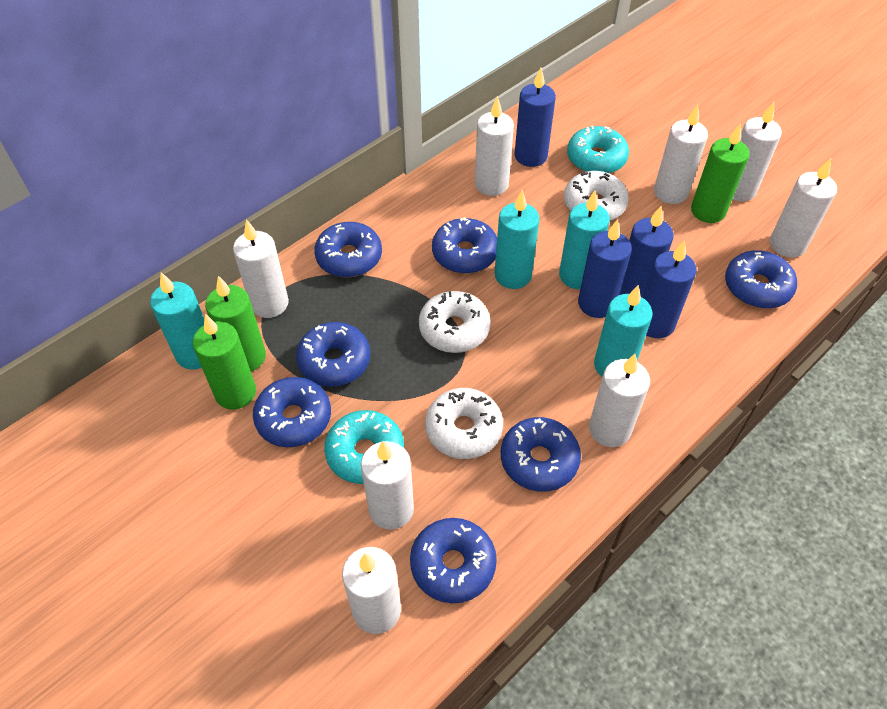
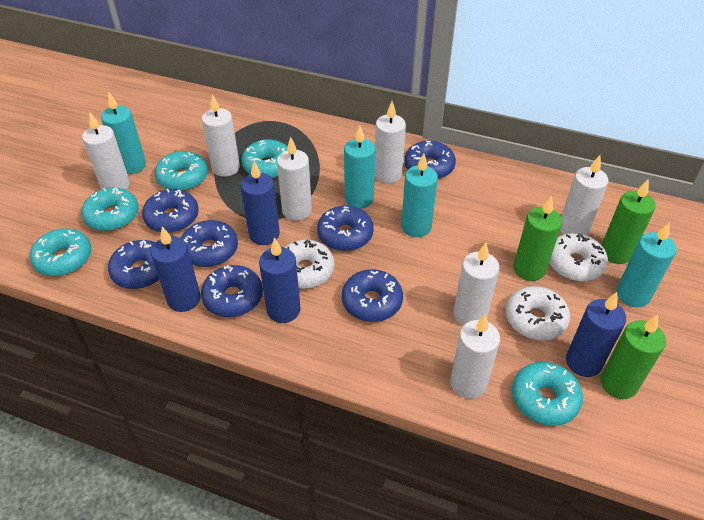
turquoise donut: [324,410,404,484] [567,126,629,173] = 2 -> [30,228,91,276] [81,188,139,231] [155,151,208,191] [241,139,288,178] [512,362,583,426] = 5
white candle: [233,219,289,318] [342,547,401,634] [361,441,414,530] [475,96,514,196] [589,354,650,447] [654,105,708,204] [733,102,782,202] [770,158,837,258] = 8 -> [82,112,130,190] [202,94,240,177] [277,137,312,221] [375,101,406,183] [450,314,500,399] [453,243,500,326] [560,155,608,235] = 7

